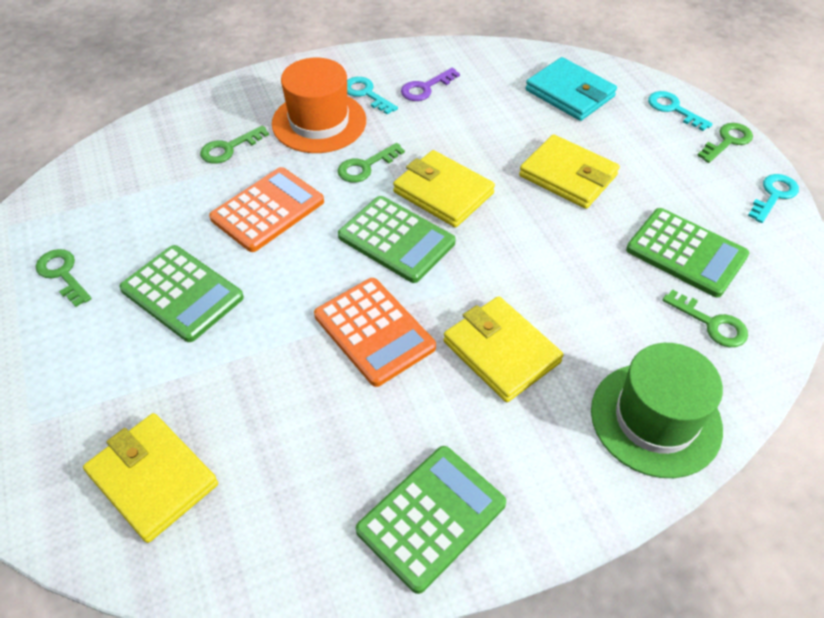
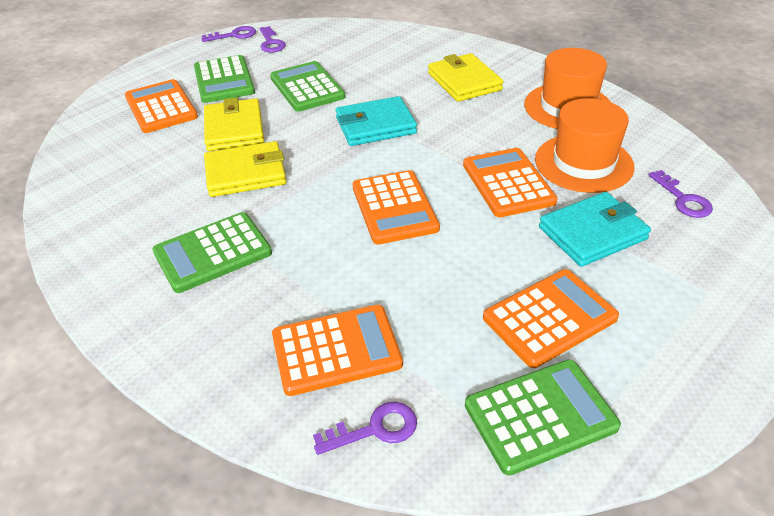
green hat: [591,343,723,478] = 1 -> none = 0
green key: [36,249,92,307] [200,125,269,164] [338,143,405,183] [662,289,748,347] [697,123,753,163] = 5 -> none = 0
orange calculator: [209,167,324,252] [314,278,436,387] = 2 -> [125,79,198,133] [272,305,403,396] [352,170,440,245] [463,148,557,217] [483,269,619,368] = 5
orange hat: [272,58,366,153] = 1 -> [524,48,611,129] [535,98,635,193] = 2
purple key: [401,68,460,101] = 1 -> [201,26,256,42] [259,26,286,53] [313,402,417,455] [649,170,713,218] = 4
turquoise key: [347,77,398,115] [648,91,713,131] [748,174,799,223] = 3 -> none = 0
turquoise wallet: [526,57,617,121] = 1 -> [335,96,417,146] [539,192,651,267] = 2
yellow wallet: [83,413,218,543] [393,150,495,227] [444,296,563,402] [519,134,620,209] = 4 -> [204,97,264,151] [204,141,286,197] [428,53,504,102] = 3

